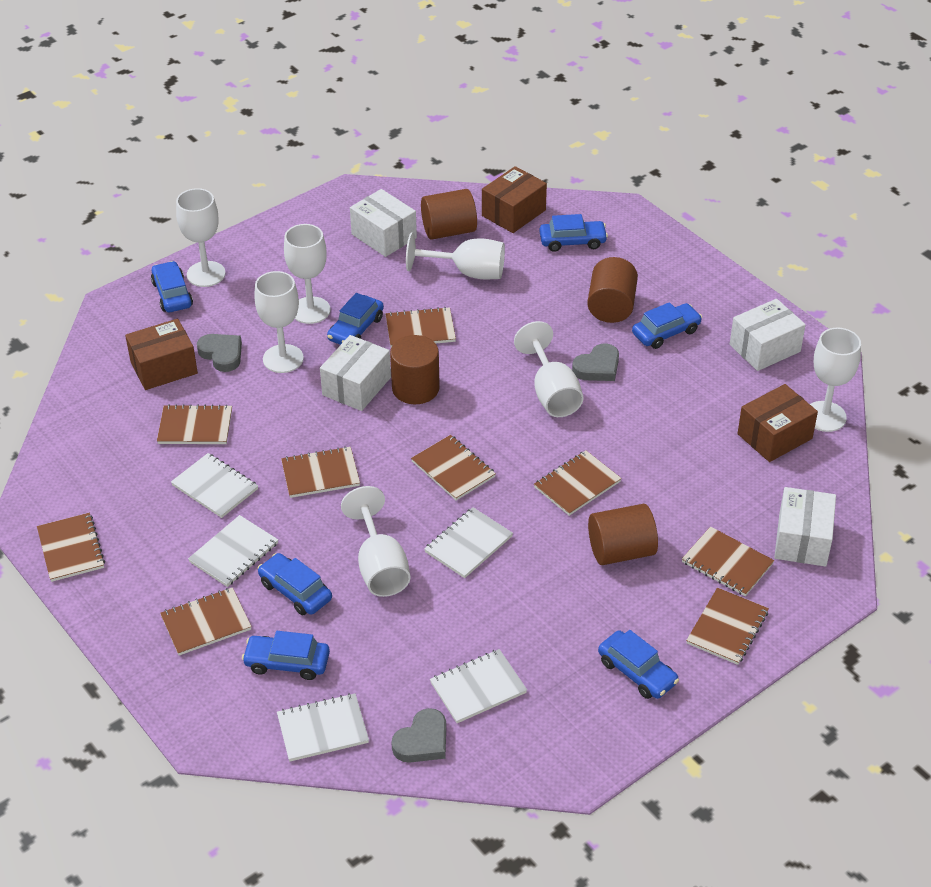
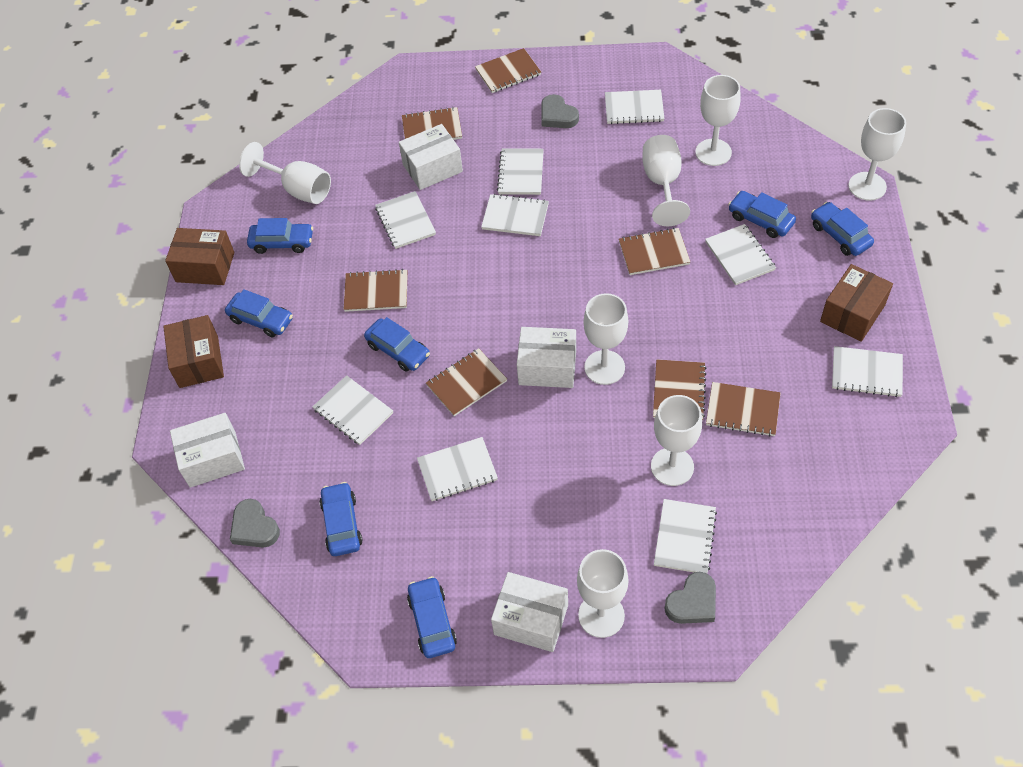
brown cylinder: [390,335,440,404] [421,189,477,240] [587,257,638,323] [588,504,658,565] = 4 -> none = 0
brown notebook: [37,513,105,582] [157,404,232,444] [160,587,252,655] [281,446,360,498] [386,307,456,347] [411,435,496,500] [534,450,622,516] [682,526,774,596] [686,588,769,665] = 9 -> [344,269,408,312] [402,107,462,140] [426,348,507,416] [475,48,541,93] [619,228,691,275] [653,359,706,421] [706,382,781,437] = 7
white notebook: [171,453,258,518] [188,515,278,587] [277,693,369,761] [424,507,513,578] [430,649,527,723] = 5 -> [312,375,393,445] [375,191,436,249] [417,437,498,501] [481,194,549,236] [497,149,544,195] [605,90,664,124] [654,499,717,573] [705,224,776,285] [832,346,903,397] = 9

